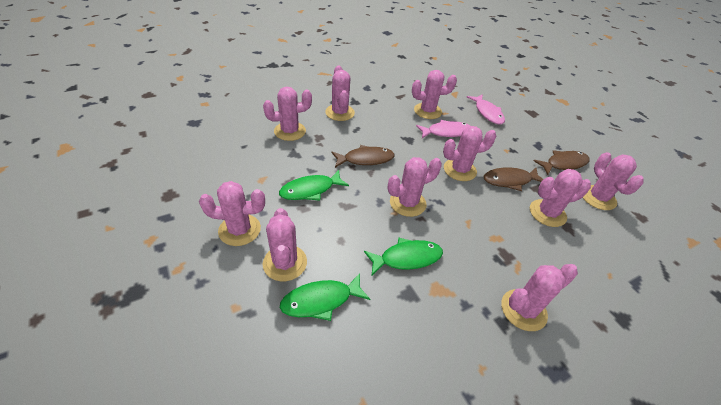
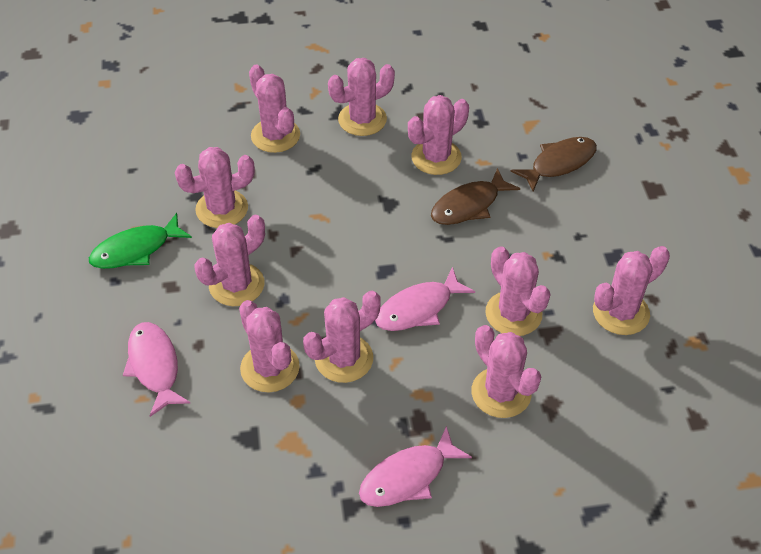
brown fish: [331,145,394,168] [484,167,543,191] [534,150,590,175] = 3 -> [431,168,520,225] [511,137,597,192] = 2
green fish: [279,170,349,201] [280,273,370,321] [364,238,443,275] = 3 -> [89,213,192,269] = 1
pink fish: [416,120,470,138] [467,94,505,125] = 2 -> [123,322,190,417] [359,426,472,507] [375,267,475,331] = 3

